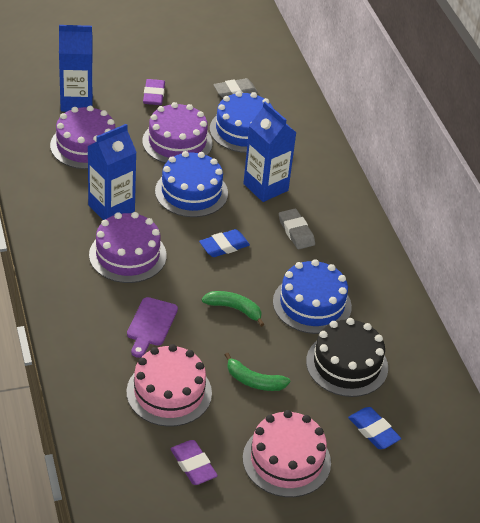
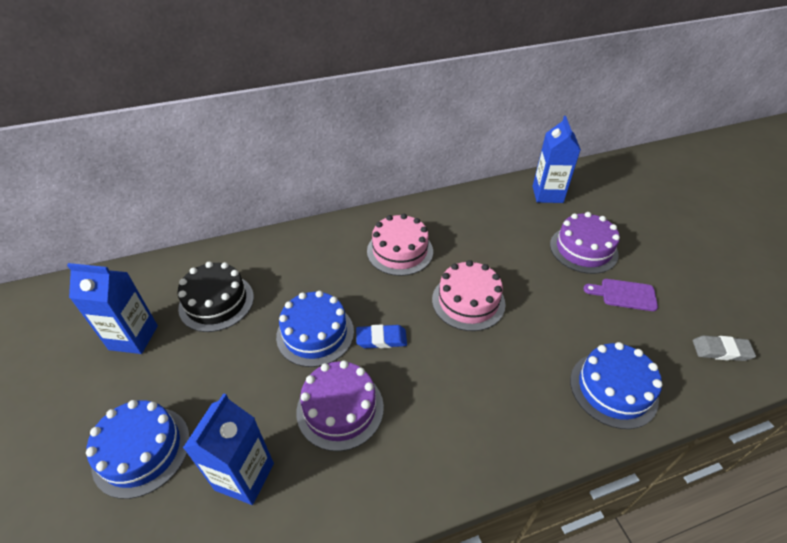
blue eraser: [199,229,250,257] [348,407,401,449] = 2 -> [356,324,407,348] = 1
green banana: [202,291,264,327] [225,353,290,391] = 2 -> none = 0
grey eraser: [213,78,258,98] [279,209,315,249] = 2 -> [693,335,756,361] = 1
purple cake: [50,106,115,169] [89,212,167,283] [142,102,213,163] = 3 -> [296,360,384,451] [550,212,620,274] = 2
purple eraser: [143,79,165,105] [170,440,218,485] = 2 -> none = 0

